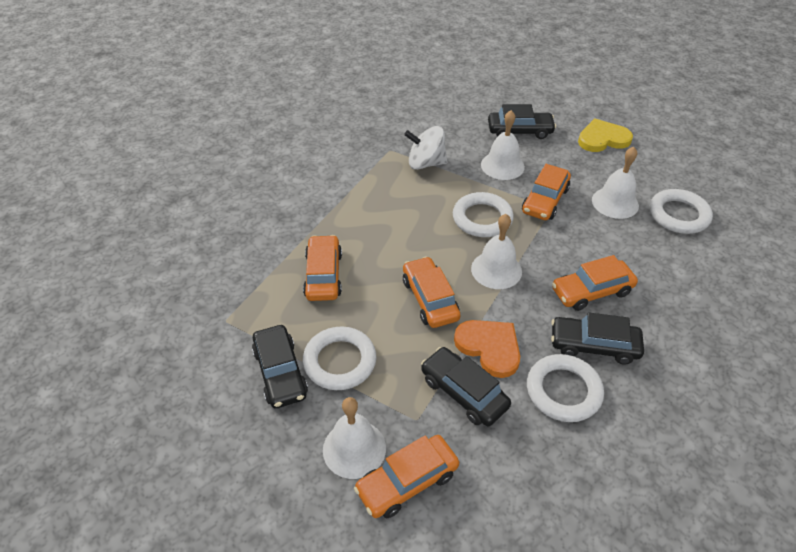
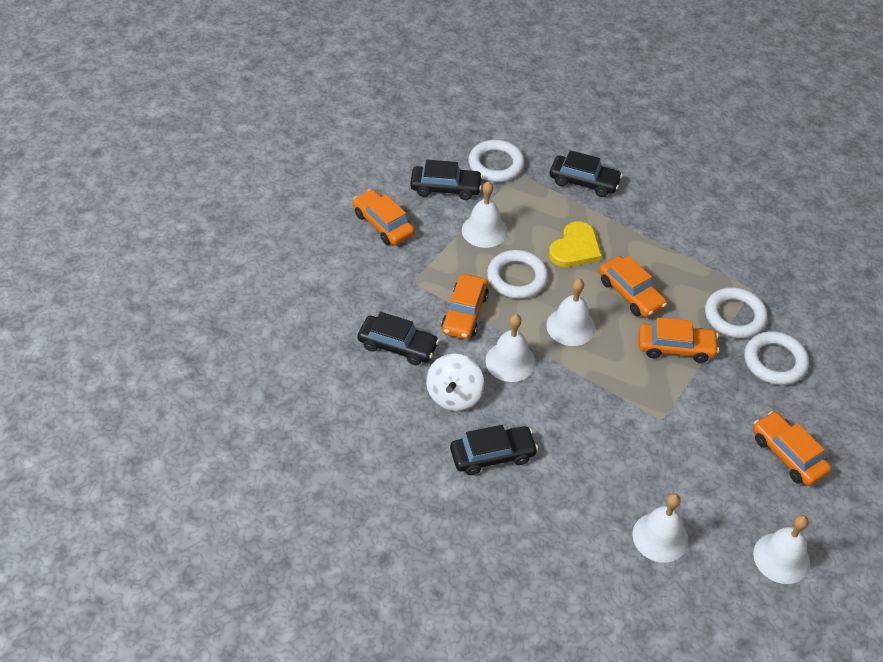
orange heart: [454,320,520,378] = 1 -> none = 0
white bell: [323,397,386,479] [471,214,522,289] [481,110,525,180] [592,147,639,219] = 4 -> [462,181,507,248] [486,314,536,382] [546,279,595,346] [632,493,688,563] [753,515,810,584] = 5

